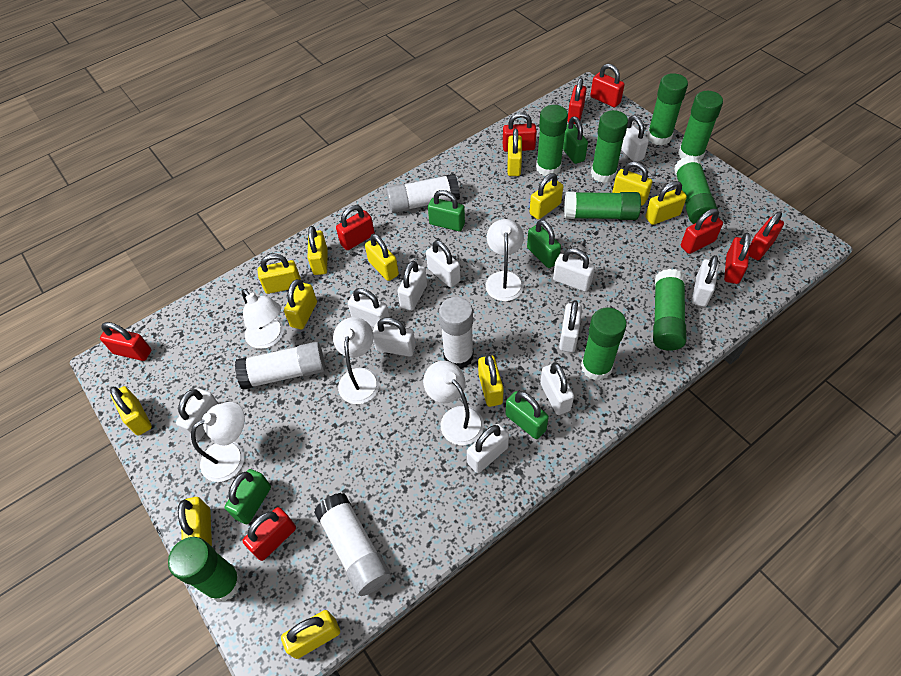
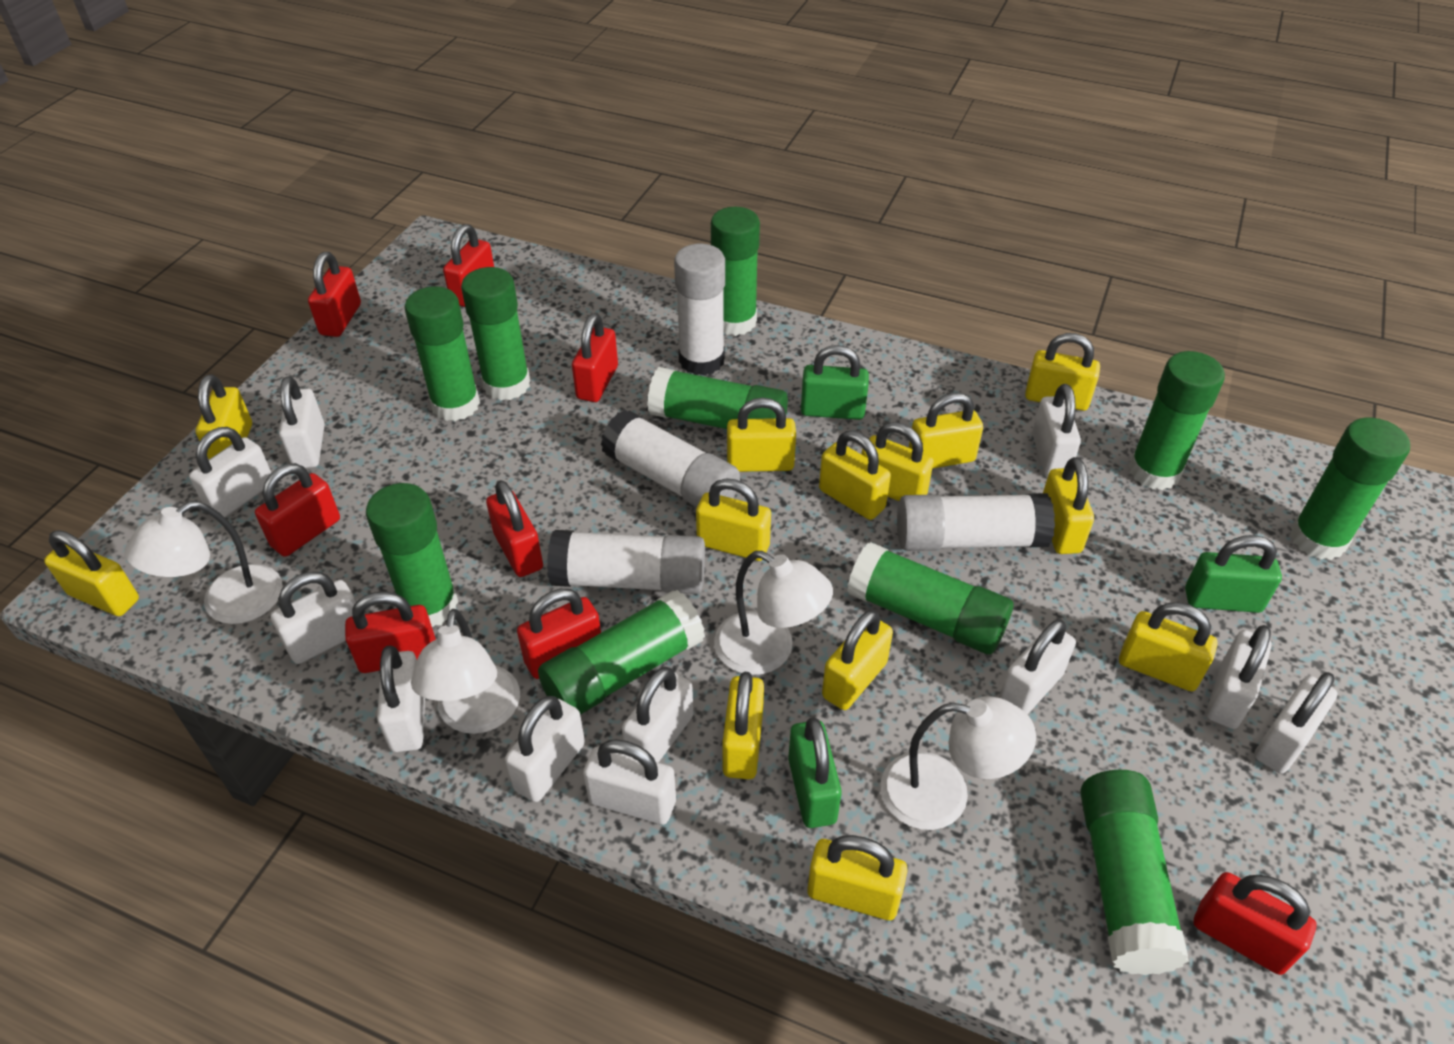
green glue stick: [168,537,242,602] [536,105,568,176] [564,192,641,220] [581,307,627,381] [591,110,628,183] [647,73,688,145] [653,269,686,351] [674,156,718,224] [678,91,723,161] = 9 -> [366,483,458,627] [405,286,480,421] [461,267,530,400] [538,590,705,715] [647,367,788,429] [711,207,760,336] [847,542,1013,654] [1080,770,1189,975] [1129,351,1225,490] [1290,417,1410,560] = 10
green padlock: [225,469,271,524] [428,190,465,231] [505,391,549,439] [527,220,561,268] [563,116,588,164] = 5 -> [788,718,842,828] [801,345,869,420] [1185,535,1282,613] = 3
red padlock: [100,322,151,361] [242,507,296,561] [336,205,375,250] [503,112,537,152] [567,78,587,124] [590,64,625,107] [681,209,723,254] [724,233,751,284] [749,211,784,260] = 9 -> [255,463,340,557] [308,252,361,337] [345,592,436,673] [443,224,494,307] [486,480,543,577] [517,589,601,679] [572,313,618,402] [1193,872,1317,975] = 8
white lamp: [191,402,245,482] [242,289,284,349] [333,317,380,404] [423,361,484,445] [485,219,524,301] = 5 -> [124,501,283,624] [411,609,520,734] [714,551,833,675] [880,696,1036,830] = 4
yellow padlock: [110,386,152,436] [178,497,212,546] [258,254,301,294] [281,610,340,659] [284,279,317,329] [308,226,327,275] [365,234,399,281] [478,354,504,407] [507,129,522,176] [530,173,563,220] [612,161,652,205] [645,181,687,225] = 12 -> [44,530,139,616] [196,374,252,459] [696,478,771,561] [722,672,764,779] [727,398,796,472] [807,835,908,920] [819,431,891,520] [822,610,893,710] [861,422,934,501] [909,393,983,469] [1025,333,1100,411] [1043,457,1094,554] [1119,602,1218,691] = 13

